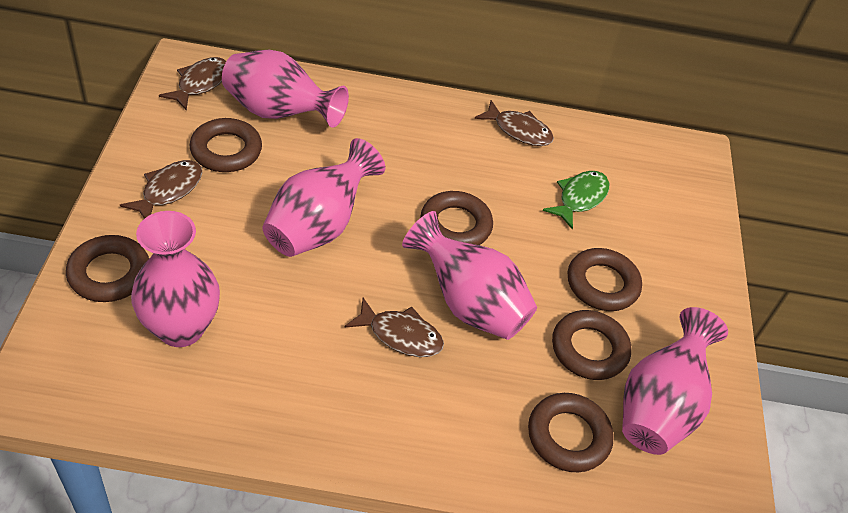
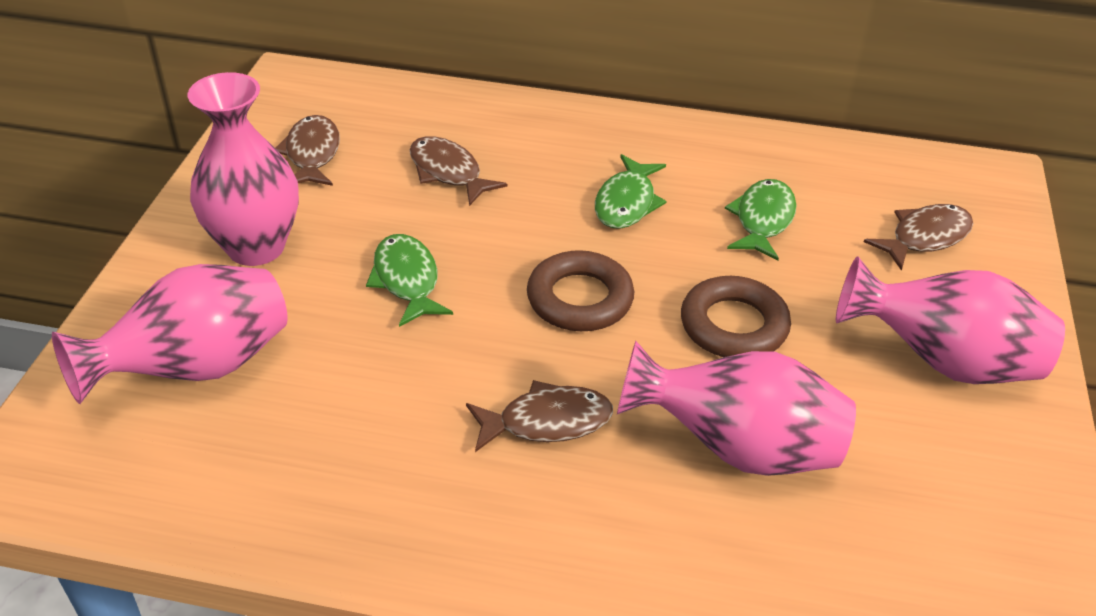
brown ring: [66,235,149,302] [189,118,262,172] [420,191,493,245] [528,393,614,472] [552,310,631,380] [568,248,642,311] = 6 -> [527,250,634,331] [681,276,791,357] = 2
green fish: [543,171,609,229] = 1 -> [366,234,453,327] [595,154,667,229] [725,179,797,261] = 3
pink vase: [131,211,220,347] [222,50,349,128] [262,138,385,257] [402,211,537,340] [622,307,728,455] = 5 -> [52,264,288,404] [188,72,299,266] [617,341,856,476] [836,256,1065,384] = 4

